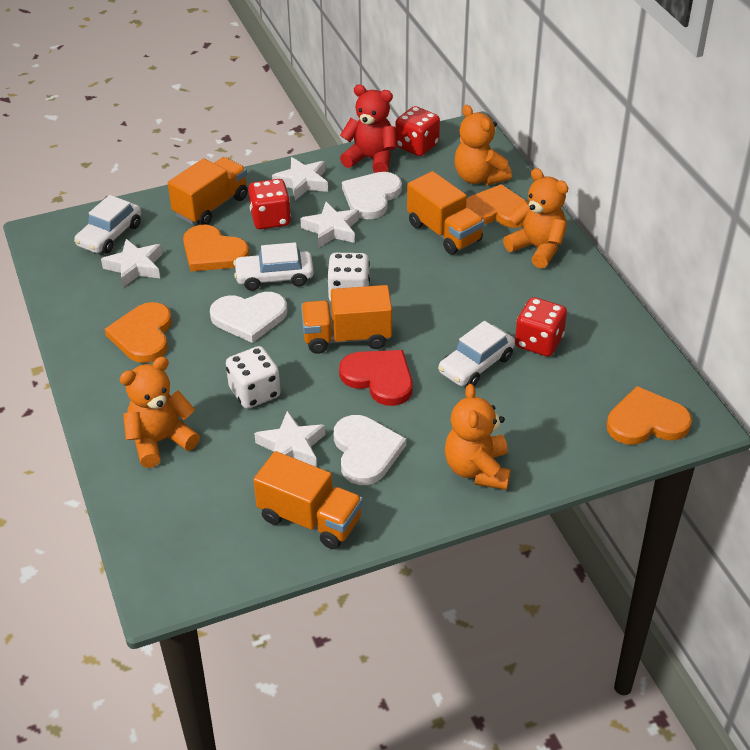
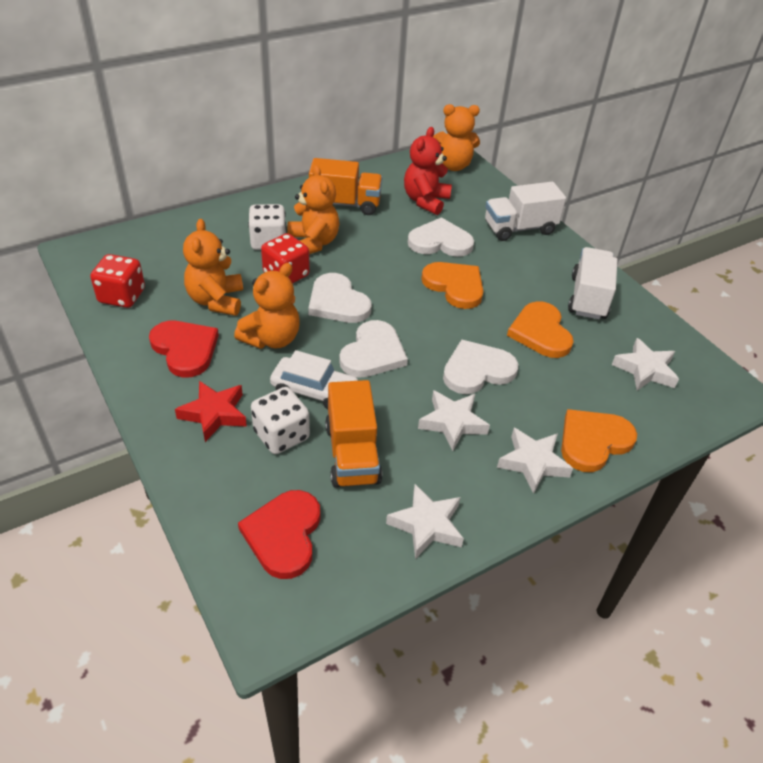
orange heart: [105,302,172,363] [183,225,249,272] [466,184,529,228] [607,386,692,445] = 4 -> [421,262,483,309] [507,301,574,358] [561,409,637,472] = 3
orange truck: [168,157,248,225] [253,451,363,549] [301,285,392,354] [407,171,484,255] = 4 -> [309,158,383,215] [325,380,382,488] = 2
red dice: [248,179,291,229] [395,106,440,156] [515,297,567,357] = 3 -> [90,254,145,308] [261,233,310,284] = 2
red heart: [339,350,413,406] = 1 -> [149,321,219,377] [238,490,320,579] = 2
red star: none = 0 -> [175,381,247,442] = 1
white car: [74,195,141,254] [233,242,314,291] [438,321,515,386] = 3 -> [270,350,358,410] = 1
white heart: [210,292,288,343] [334,415,406,485] [342,172,402,219] = 3 -> [308,273,371,323] [339,320,408,378] [408,217,474,257] [443,339,518,394] = 4
white truck: none = 0 -> [485,182,566,241] [568,247,618,319] = 2

